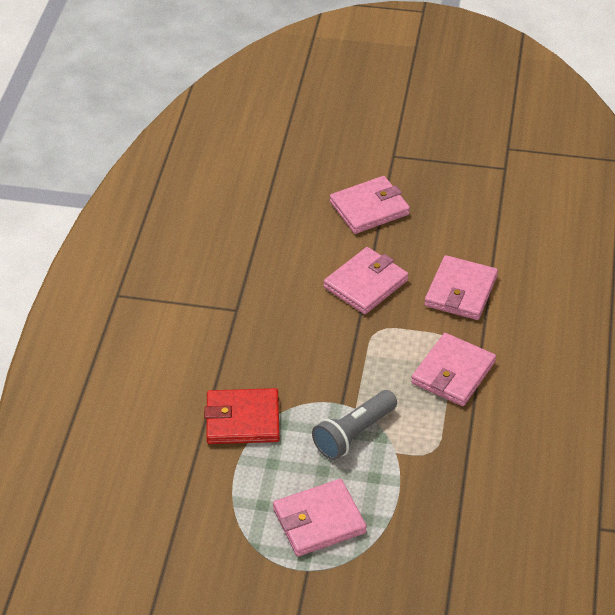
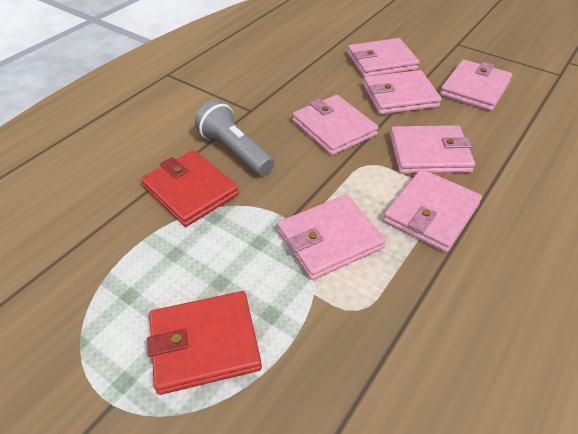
pink wallet: [273,479,367,557] [324,247,409,314] [330,176,410,234] [411,333,496,406] [424,255,498,320] = 5 -> [277,195,386,280] [293,95,378,155] [347,38,419,77] [363,70,442,115] [383,169,482,252] [390,125,475,174] [440,60,512,111] = 7
red wallet: [204,388,280,444] = 1 -> [141,150,239,227] [147,291,262,395] = 2

